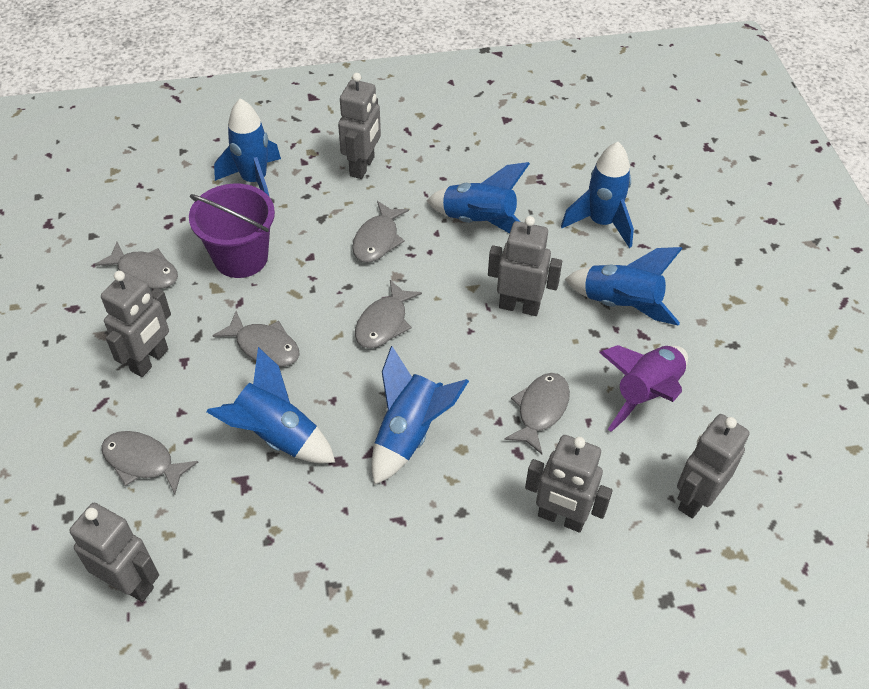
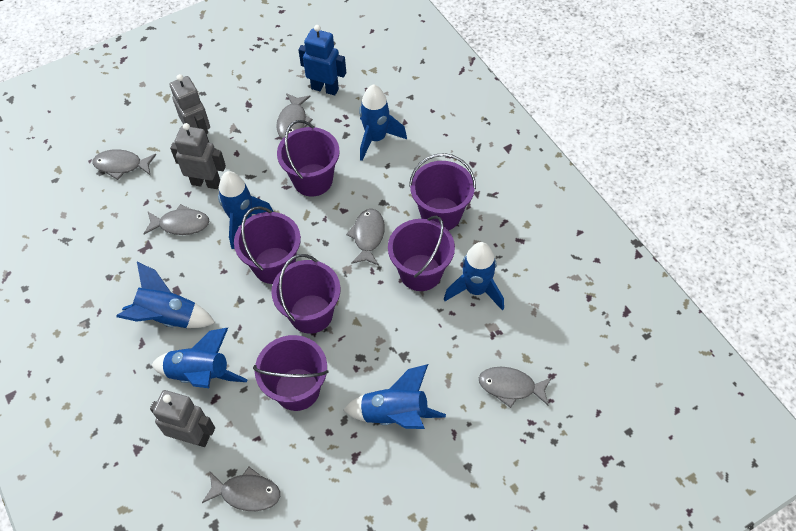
blue robot: none = 0 -> [298,25,346,96] = 1
grey robot: [69,503,159,602] [101,271,171,377] [338,73,381,179] [488,216,562,316] [525,435,613,533] [677,414,750,518] = 6 -> [150,390,215,447] [170,74,210,143] [170,123,226,189] = 3
purple bucket: [189,184,275,278] = 1 -> [234,206,301,284] [253,335,329,411] [271,254,341,334] [277,120,340,197] [388,216,455,291] [409,153,476,230] = 6
purple rocket: [600,345,688,432] = 1 -> none = 0

